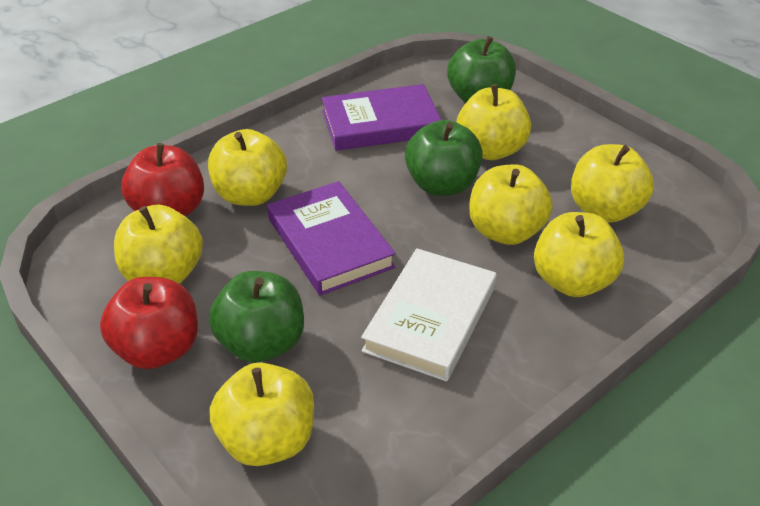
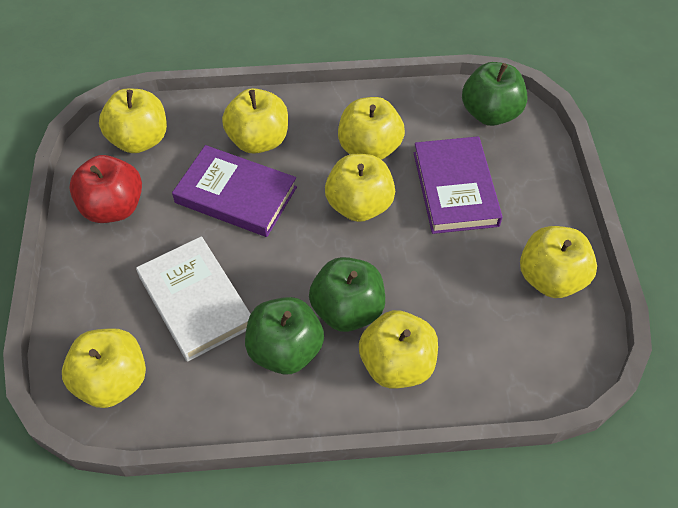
red apple: [100,277,198,369] [121,143,204,216] = 2 -> [69,155,142,223] = 1

